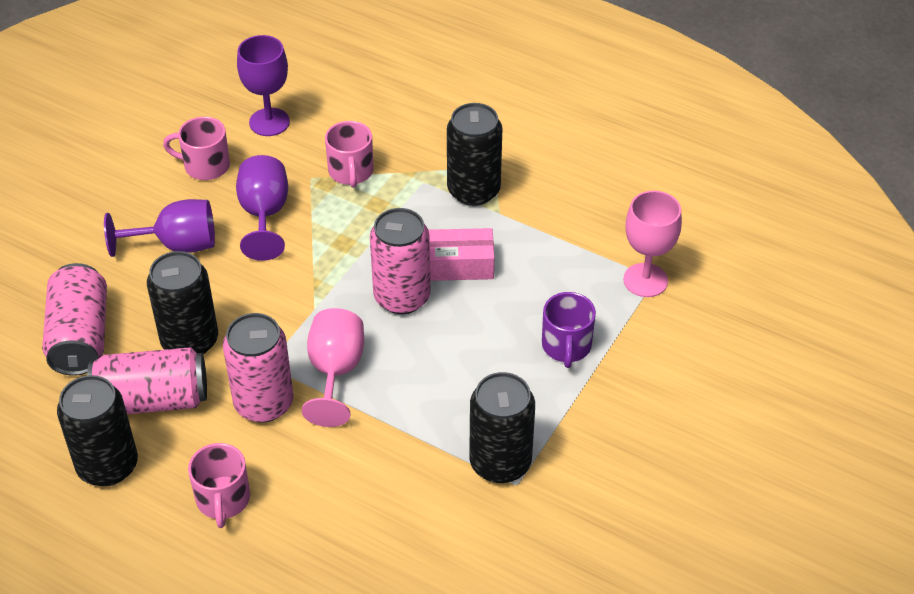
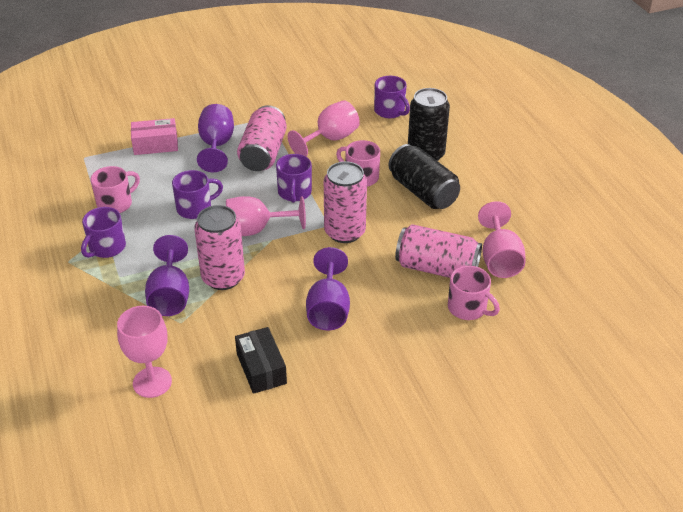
black box: none = 0 -> [235,327,287,394] = 1
black can: [57,375,138,486] [147,251,218,354] [447,103,503,206] [469,372,535,483] = 4 -> [388,144,460,209] [408,88,450,161] = 2
pink goblet: [302,308,364,427] [623,191,682,297] = 2 -> [117,306,172,398] [226,196,306,236] [288,100,360,157] [478,201,526,278] = 4
purple mug: [542,292,596,368] = 1 -> [81,207,126,258] [172,170,223,219] [276,154,312,203] [374,76,410,118] = 4

